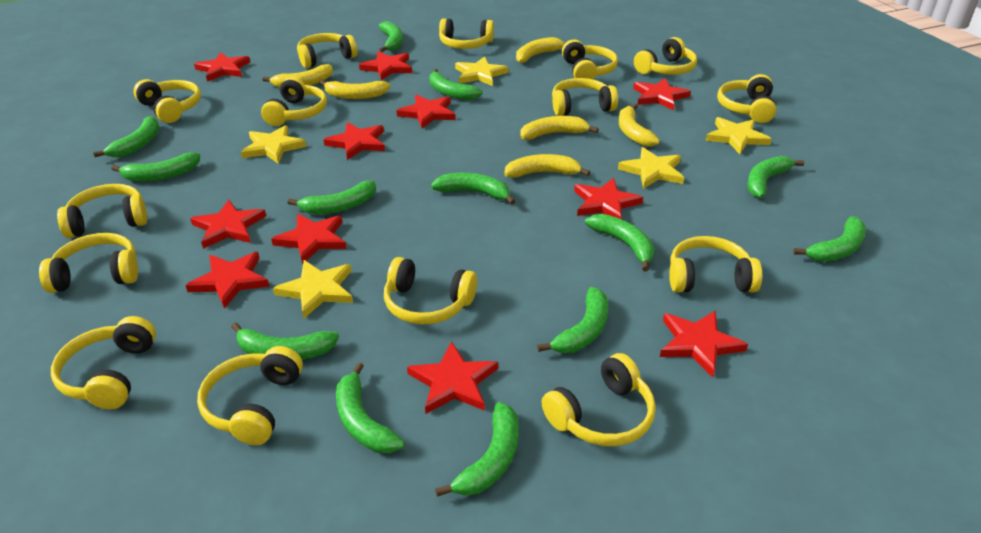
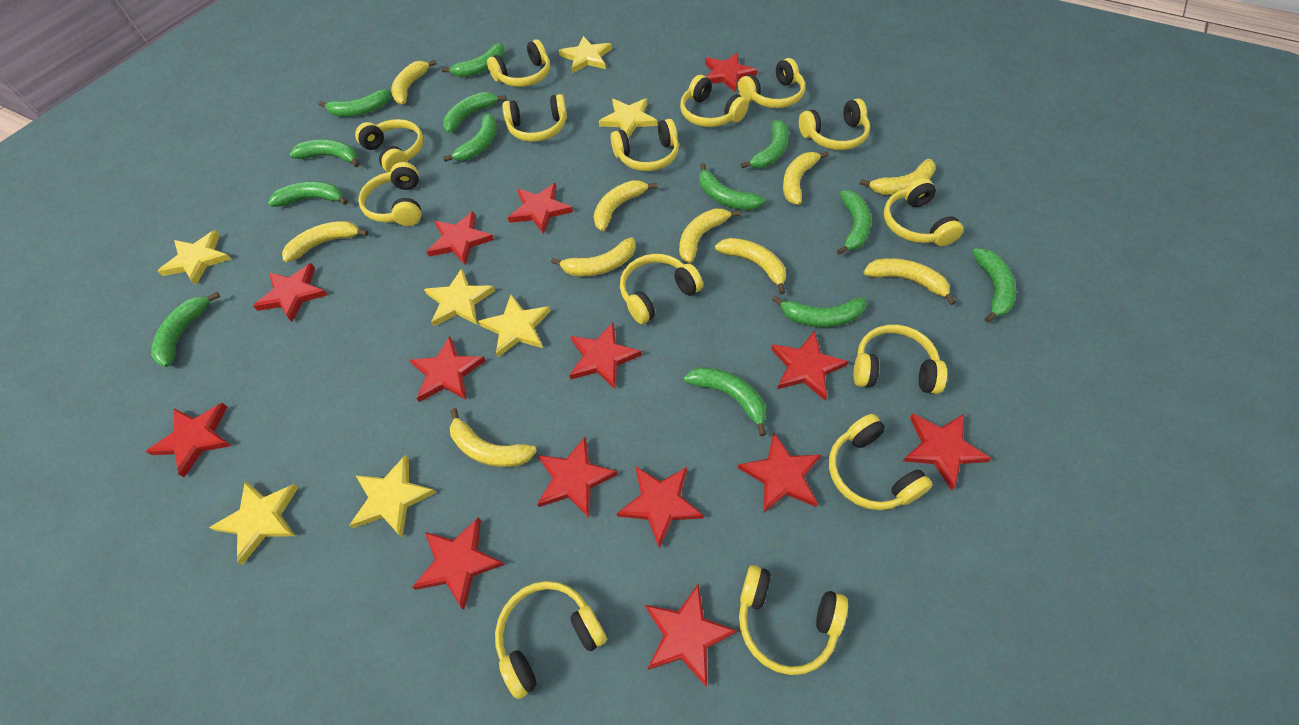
red star: [185,252,270,309] [190,200,266,249] [194,52,250,82] [271,214,347,264] [323,122,385,160] [359,51,412,80] [396,95,456,128] [407,341,498,414] [574,178,643,219] [633,78,691,110] [660,310,748,378] = 11 -> [146,403,231,477] [253,263,328,322] [409,336,486,402] [412,517,504,610] [426,211,494,266] [508,183,573,234] [537,437,618,517] [569,322,642,389] [616,466,704,549] [645,584,737,687] [705,53,757,92] [738,433,821,513] [771,331,849,400] [903,413,992,491] = 14
yellow banana: [262,64,333,88] [319,80,391,99] [504,154,590,178] [516,37,565,63] [520,116,599,140] [619,104,660,147] = 6 -> [282,221,368,262] [391,60,437,104] [450,408,537,467] [551,237,636,277] [594,180,657,231] [679,208,741,264] [715,238,786,294] [783,151,829,205] [860,159,936,195] [863,258,956,305] = 10
yellow headphones: [39,233,138,293] [51,316,156,409] [57,184,147,238] [134,79,201,123] [197,346,303,445] [261,77,327,126] [297,33,357,68] [384,257,477,325] [439,18,494,49] [541,353,656,446] [552,78,618,116] [562,40,618,79] [634,37,697,75] [669,236,762,292] [717,74,777,123] = 15 -> [355,119,424,172] [358,162,421,226] [487,39,550,87] [495,581,607,699] [502,94,567,142] [611,119,679,171] [620,254,703,324] [680,75,749,127] [738,58,805,108] [739,565,848,675] [799,98,870,150] [829,414,932,510] [853,325,947,394] [884,178,963,246] = 14
yellow star: [241,125,307,163] [273,260,353,318] [455,56,508,86] [618,147,684,189] [706,117,771,154] = 5 -> [158,230,231,285] [209,481,299,565] [349,455,436,537] [424,268,495,327] [478,294,551,357] [559,36,612,73] [599,98,657,138] = 7

